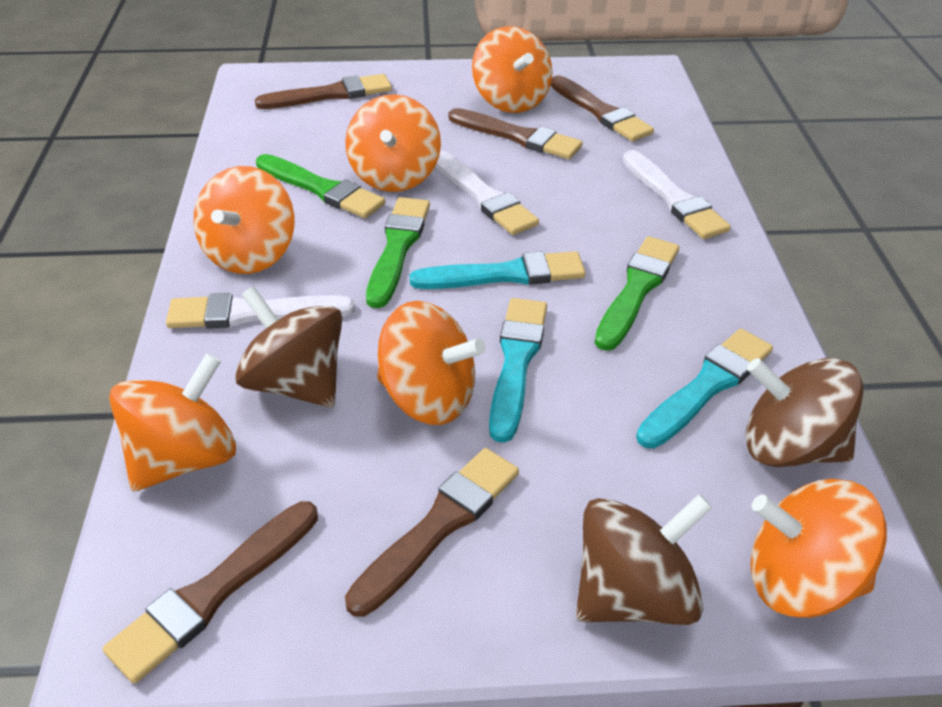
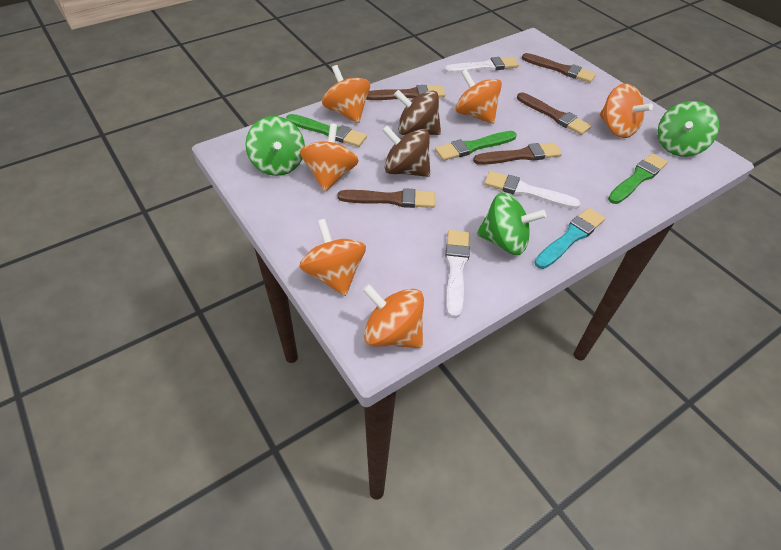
brown spinning top: [235,286,342,408] [576,494,712,625] [745,358,863,467] = 3 -> [382,125,430,177] [394,90,441,135] = 2
green spinning top: none = 0 -> [246,116,305,176] [477,192,546,255] [658,101,719,157] = 3
turquoise brush: [409,251,586,289] [489,298,547,443] [636,328,773,449] = 3 -> [534,208,605,269] = 1

